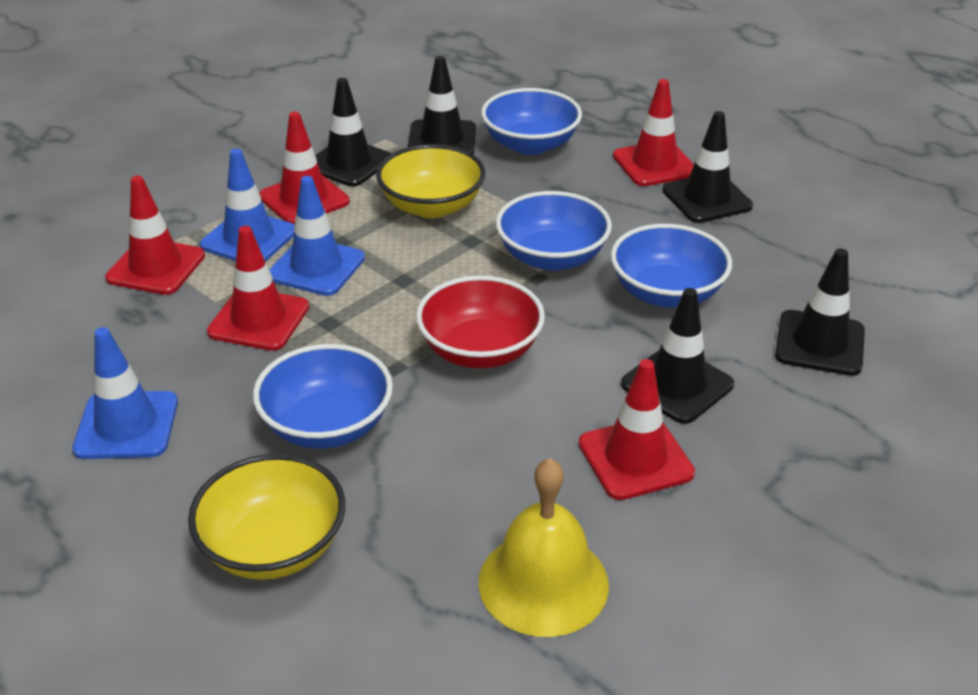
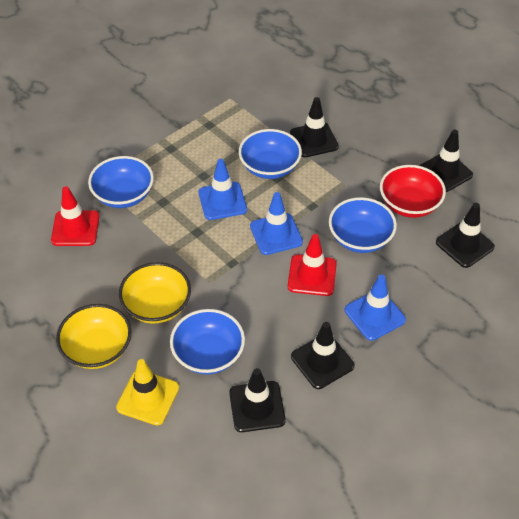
red traffic cone: [105,176,205,295] [207,226,309,351] [259,112,350,225] [579,359,695,500] [613,79,694,186] = 5 -> [51,186,99,246] [288,234,337,296] = 2
yellow bell: [479,458,609,637] = 1 -> none = 0
yellow traffic cone: none = 0 -> [116,359,179,425] = 1

